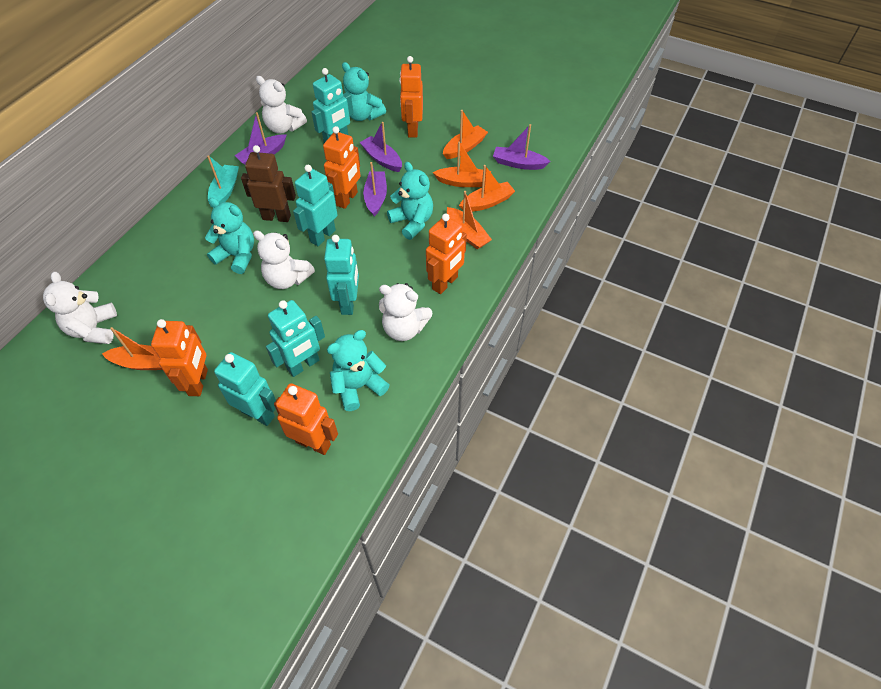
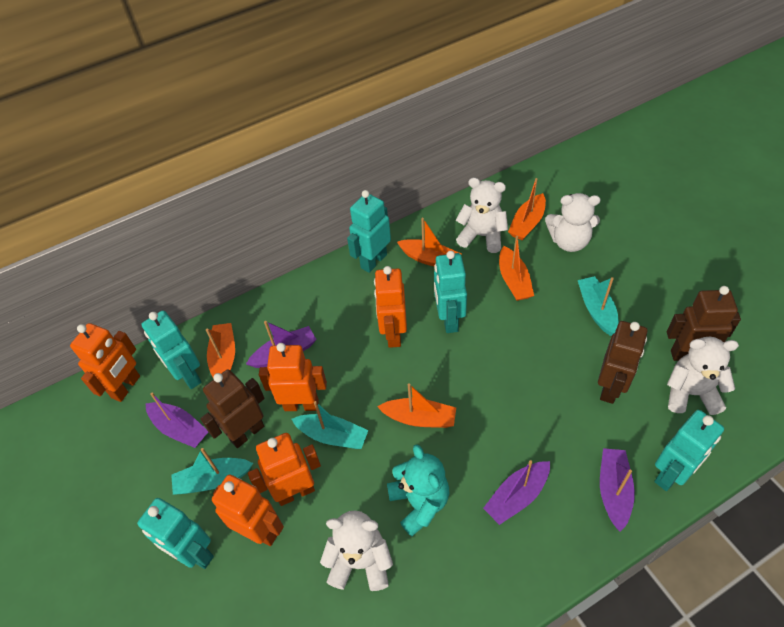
brown robot: [241,145,296,222] = 1 -> [200,370,265,448] [598,321,648,404] [667,286,741,361] = 3
turquoise boat: [207,155,239,208] = 1 -> [171,448,253,495] [292,401,368,449] [578,276,619,336] = 3
turquoise teddy bear: [205,198,254,274] [327,330,389,411] [342,62,386,121] [387,162,433,240] = 4 -> [387,444,449,537] = 1

